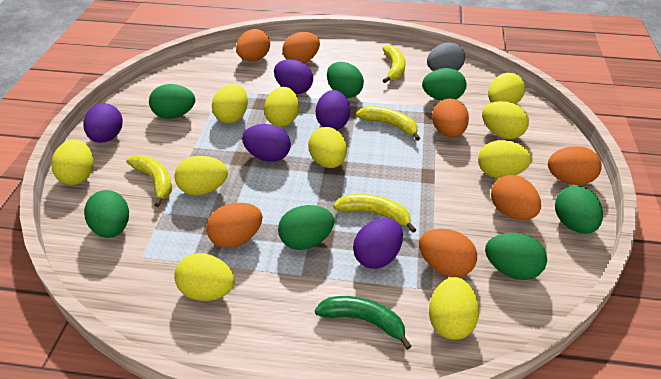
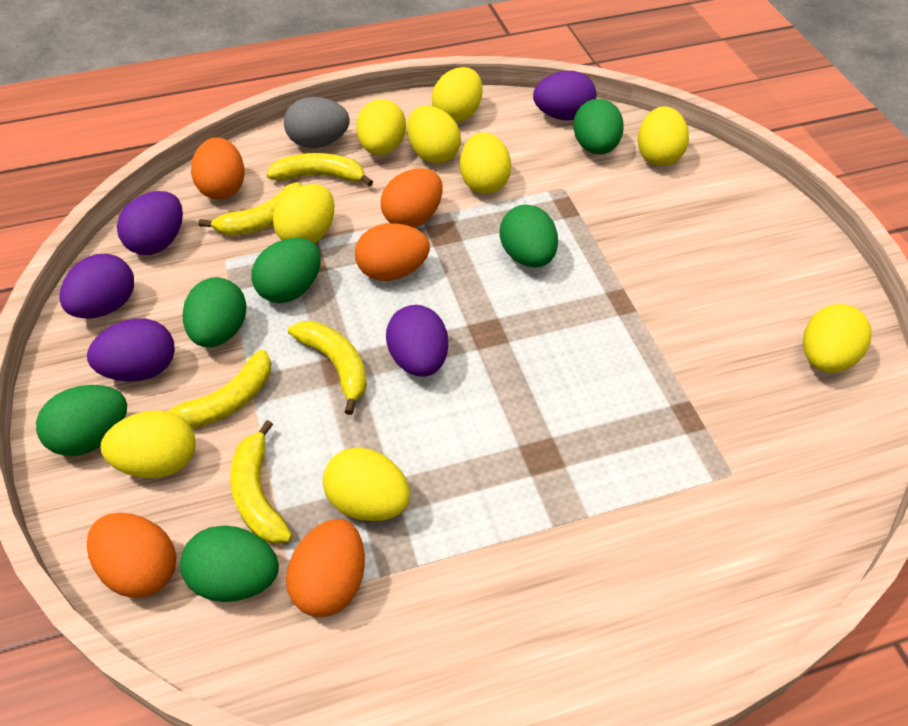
green banana: [315,296,412,350] = 1 -> none = 0
green egg: [84,190,129,238] [149,84,195,119] [278,205,335,250] [327,62,364,98] [422,68,466,101] [485,233,547,280] [555,186,603,234] = 7 -> [36,385,127,456] [180,525,279,602] [183,277,247,347] [251,238,321,303] [500,205,558,268] [573,99,624,155] = 6
orange egg: [207,203,262,248] [236,29,270,61] [282,32,320,63] [419,229,477,277] [432,99,469,137] [491,175,541,220] [548,146,602,185] = 7 -> [87,513,176,598] [191,138,244,200] [286,519,365,617] [355,223,430,281] [381,168,443,228] = 5
yellow banana: [126,155,172,207] [333,194,416,233] [356,106,420,141] [382,45,405,83] = 4 -> [167,350,271,429] [199,182,302,236] [230,420,293,544] [266,153,373,187] [288,321,367,415] = 5
yellow egg: [51,140,93,185] [174,156,228,195] [174,253,235,301] [212,84,248,123] [264,87,299,127] [308,127,347,168] [429,277,479,340] [478,140,531,178] [482,101,529,139] [488,73,525,104] = 10 -> [101,411,196,478] [273,184,335,243] [323,447,410,521] [356,99,406,155] [407,106,461,164] [432,67,483,123] [460,132,511,194] [638,106,689,166] [803,304,872,373] = 9

